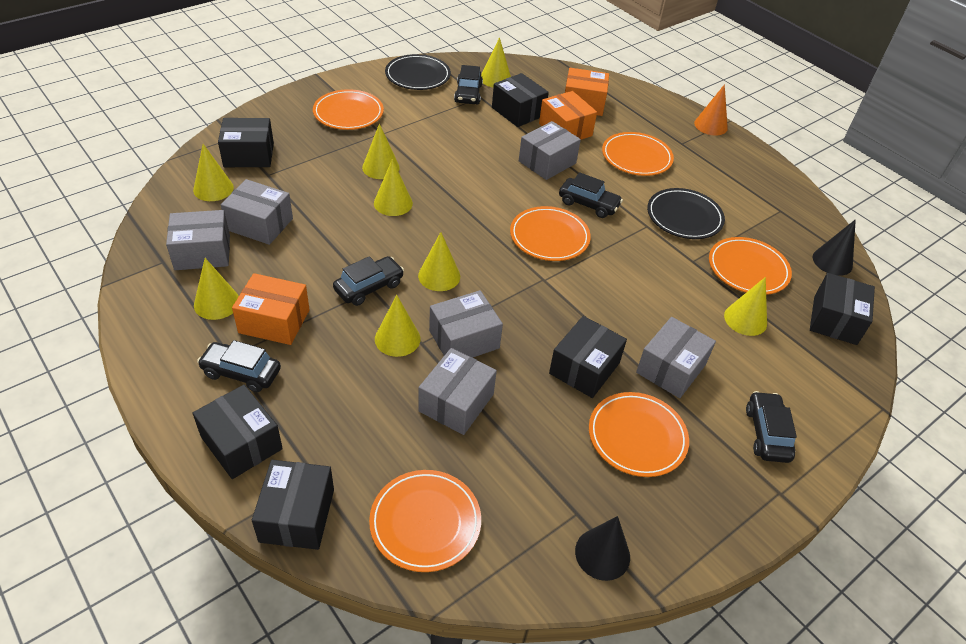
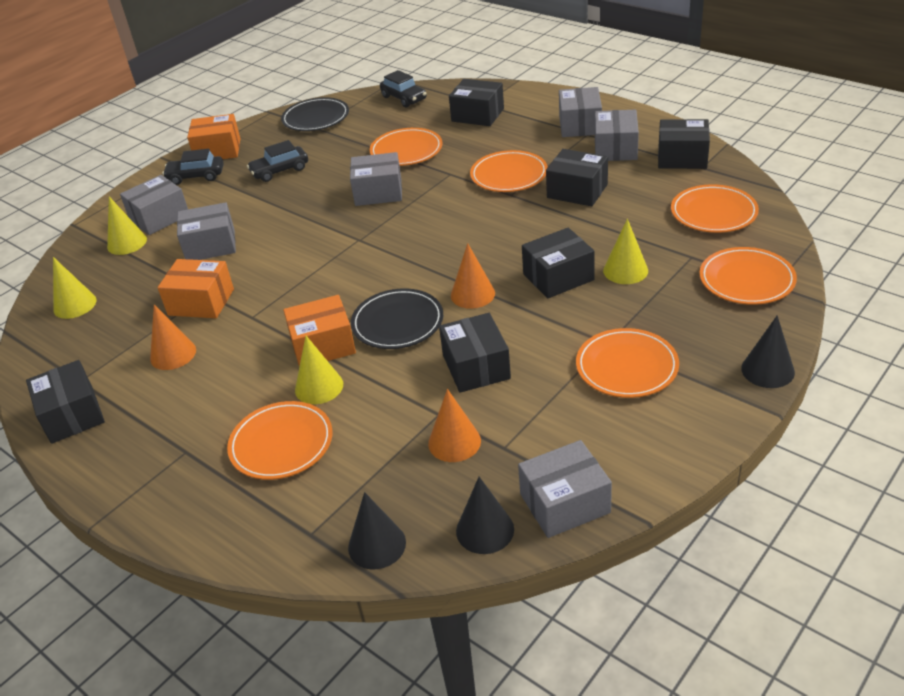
black car: [197,340,281,392] [333,256,404,306] [454,65,483,104] [559,172,623,218] [746,391,797,463] = 5 -> [162,149,224,185] [247,140,308,182] [380,70,427,107] = 3
black cone: [575,516,630,581] [813,219,856,276] = 2 -> [348,492,406,569] [456,477,514,554] [741,315,795,388] = 3
orange cone: [694,84,728,136] = 1 -> [150,305,196,370] [428,389,481,462] [451,243,495,309] = 3
yellow cone: [193,144,234,201] [194,258,239,320] [362,124,400,179] [374,159,413,216] [375,295,420,357] [418,232,460,291] [481,37,511,87] [724,277,767,336] = 8 -> [53,257,97,319] [107,197,147,255] [295,336,343,404] [603,219,648,284] = 4

